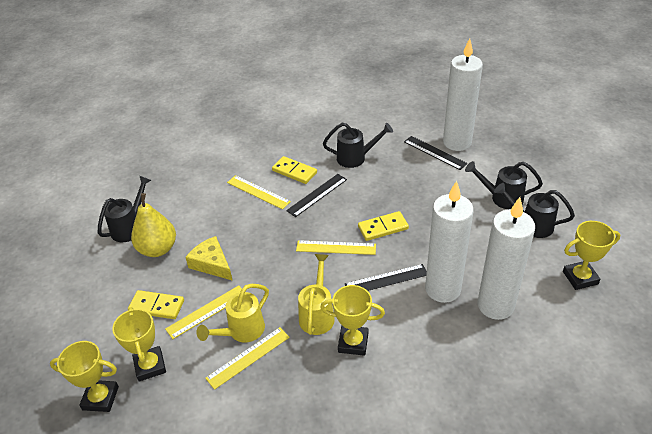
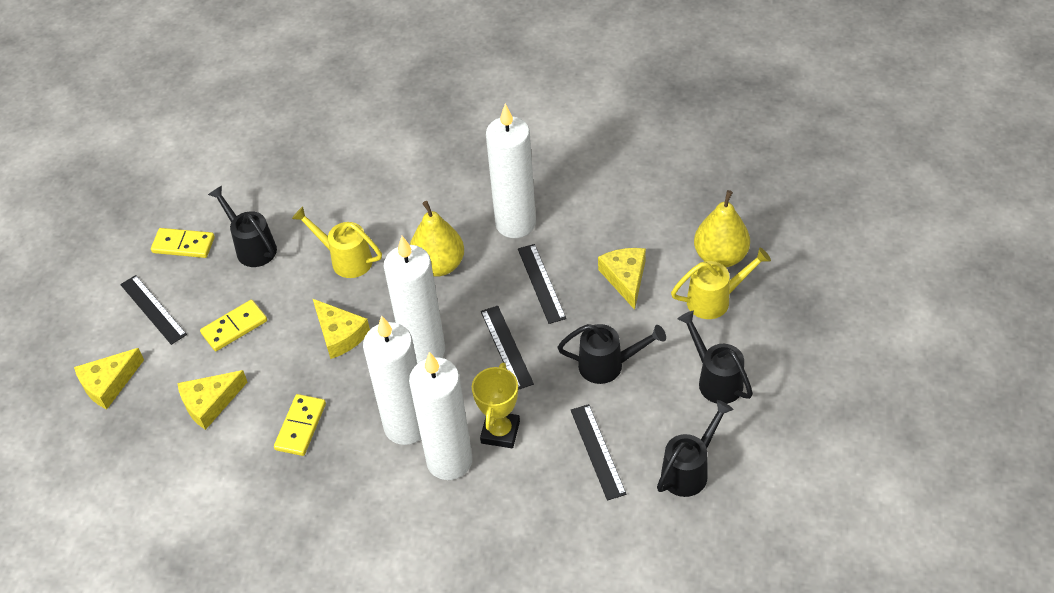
black ruler: [286,174,347,217] [345,264,427,291] [404,136,468,170] = 3 -> [120,275,187,345] [481,306,534,390] [518,244,566,324] [571,404,627,501] = 4
white candle: [425,181,474,303] [443,38,483,151] [478,197,535,320] = 3 -> [363,315,421,445] [384,236,445,364] [409,352,472,480] [486,104,536,238] = 4
yellow cheese: [185,236,233,281] = 1 -> [74,348,144,409] [177,370,247,430] [313,299,370,359] [598,248,646,310] = 4
yellow pear: [131,193,176,257] = 1 -> [410,201,464,277] [694,190,750,267] = 2
yellow ruler: [165,285,242,339] [205,327,290,390] [227,175,291,210] [296,240,376,255] = 4 -> none = 0
yellow trophy: [50,341,119,412] [112,307,166,382] [320,285,385,356] [563,221,621,290] = 4 -> [472,363,520,448] = 1

